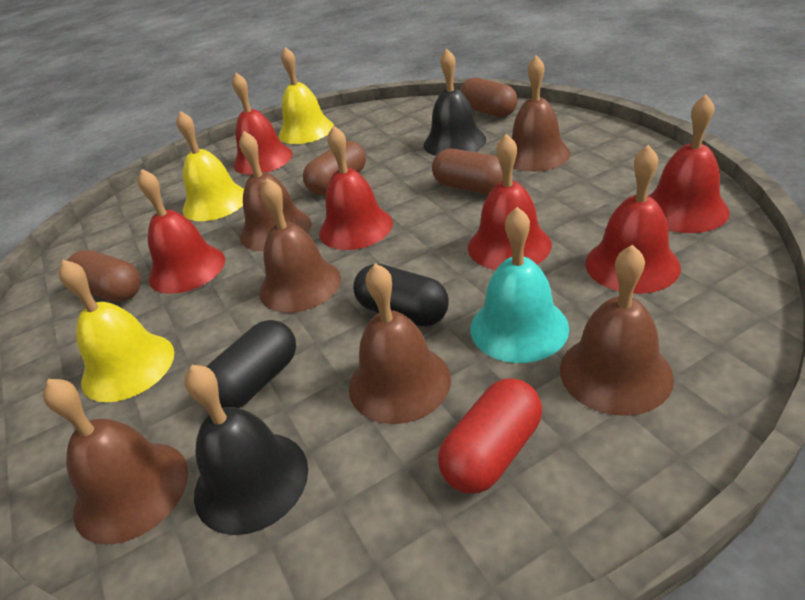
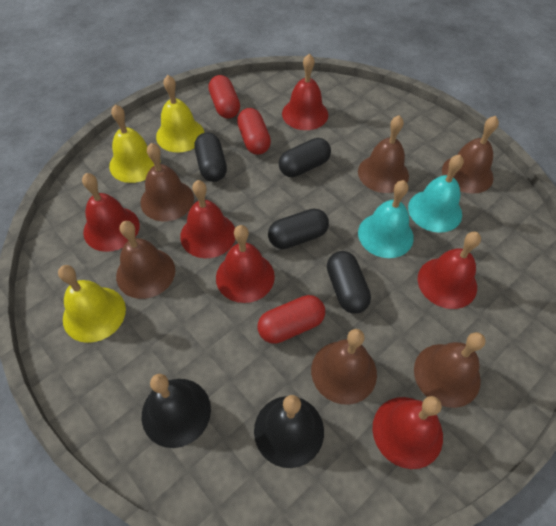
black capsule: [207,320,296,408] [353,264,449,327] = 2 -> [194,132,227,182] [268,209,329,249] [279,138,331,177] [327,251,371,314] = 4
brown capsule: [67,250,141,302] [303,141,366,195] [432,149,503,194] [460,77,518,117] = 4 -> none = 0
red capsule: [438,378,542,494] = 1 -> [208,75,240,119] [237,108,271,155] [257,295,325,344] = 3
turquoise bell: [470,207,569,363] = 1 -> [358,180,414,258] [408,155,464,233] = 2

